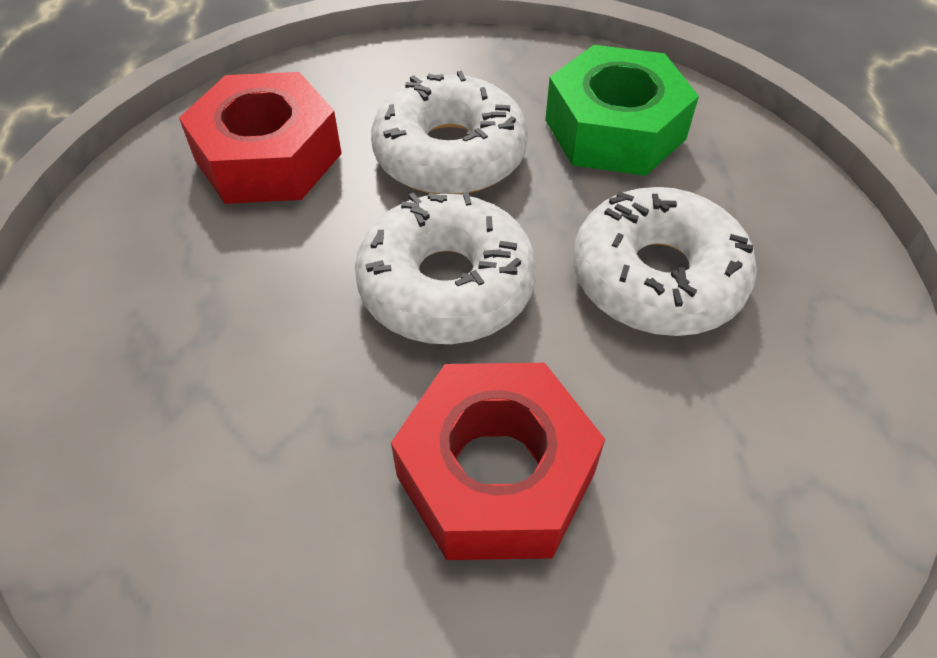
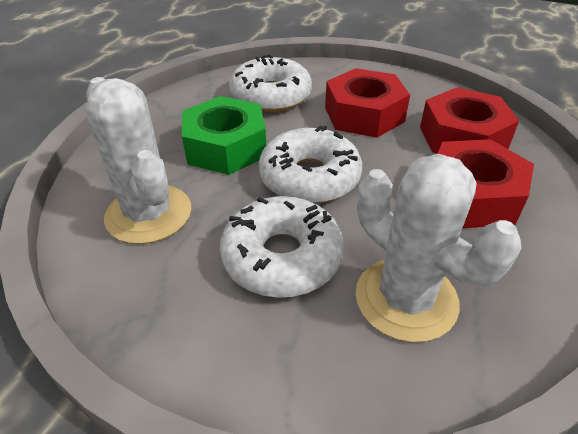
red nut: [179,72,342,204] [391,363,605,560] = 2 -> [325,68,410,138] [420,87,519,154] [438,139,534,228] = 3
white cactus: none = 0 -> [86,77,191,244] [356,154,522,342] = 2

